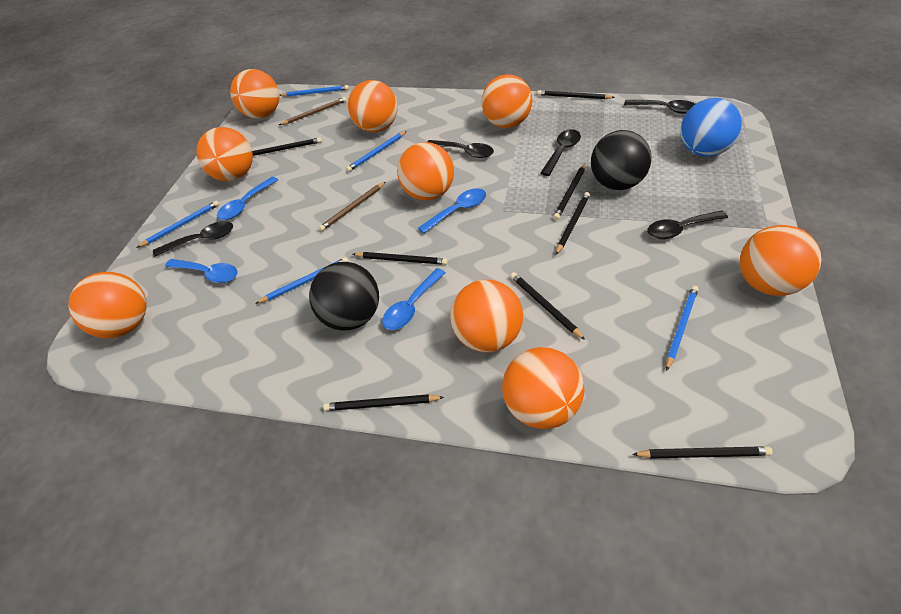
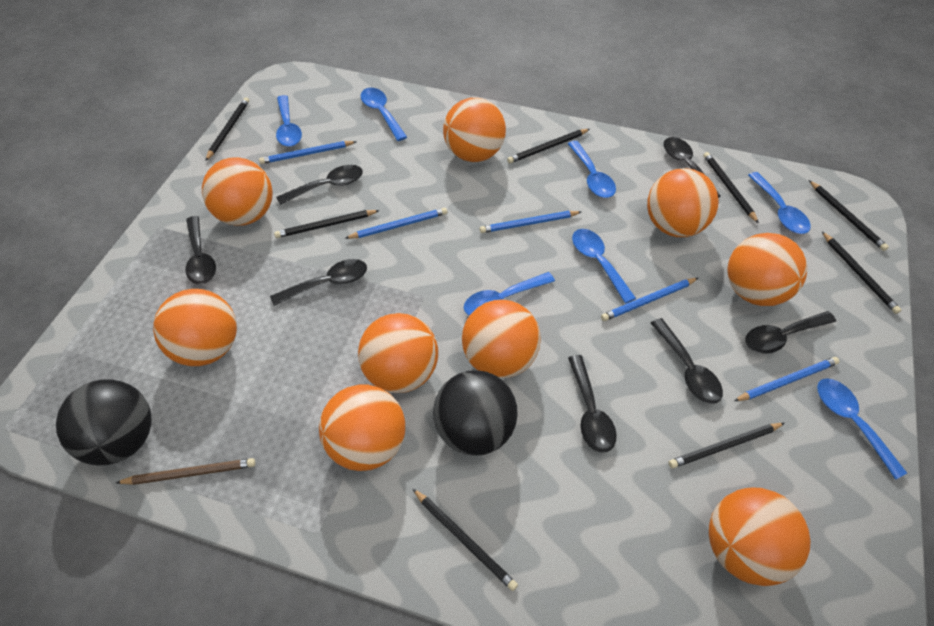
black spoon: [153,221,233,257] [427,140,494,158] [541,129,581,176] [624,100,695,114] [647,211,728,240] = 5 -> [186,216,216,284] [270,259,367,306] [276,165,363,205] [568,355,617,453] [651,318,723,404] [664,137,720,198] [746,311,836,354] = 7
blue ball: [680,98,742,157] = 1 -> none = 0
blue spoon: [165,259,238,283] [217,177,278,220] [382,268,446,330] [418,188,486,233] = 4 -> [276,95,302,147] [360,88,407,141] [464,272,555,316] [568,141,616,198] [572,229,636,303] [748,172,811,234] [817,378,907,480] = 7
brown pencil: [279,97,347,125] [319,182,386,231] = 2 -> [116,458,255,485] = 1

